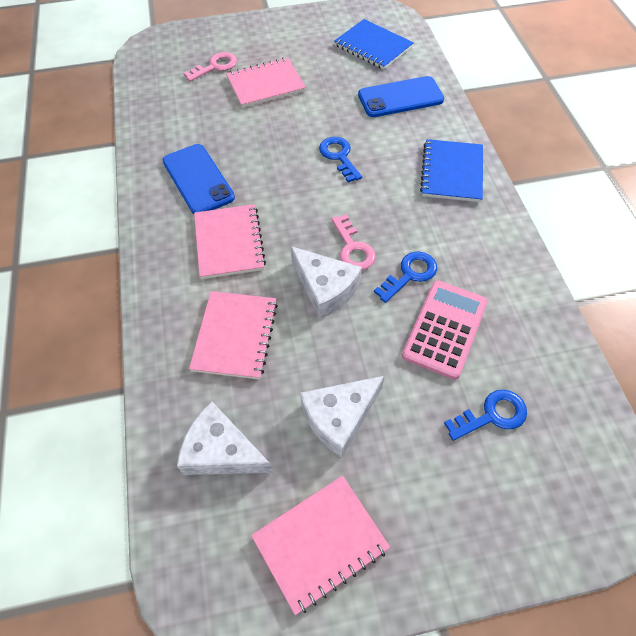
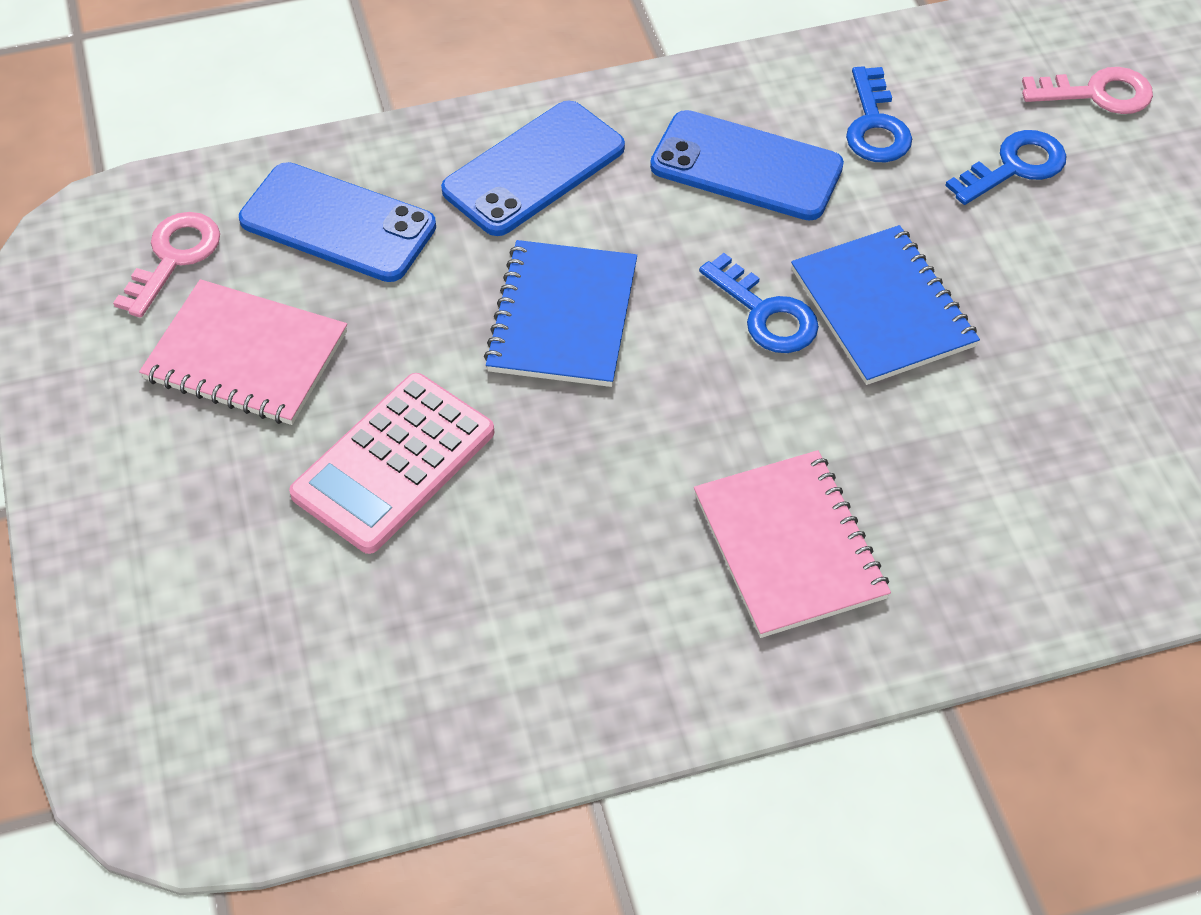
blue phone: [163,144,235,214] [358,76,444,117] = 2 -> [239,162,436,282] [441,101,625,236] [650,110,844,221] = 3
pink notebook: [189,291,278,380] [194,204,266,279] [226,58,306,108] [251,476,390,615] = 4 -> [139,279,347,425] [694,450,891,638] = 2
white cheese: [177,401,273,475] [291,246,362,319] [300,376,385,458] = 3 -> none = 0

